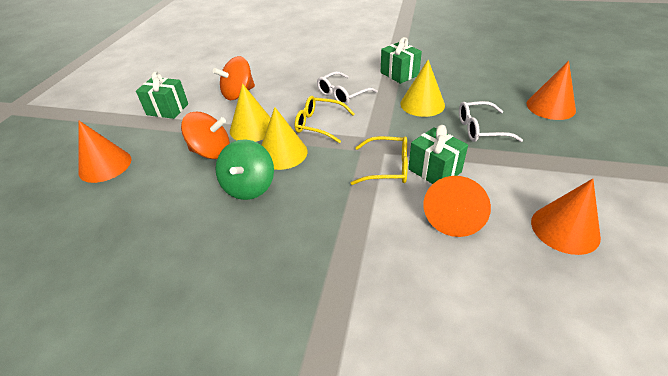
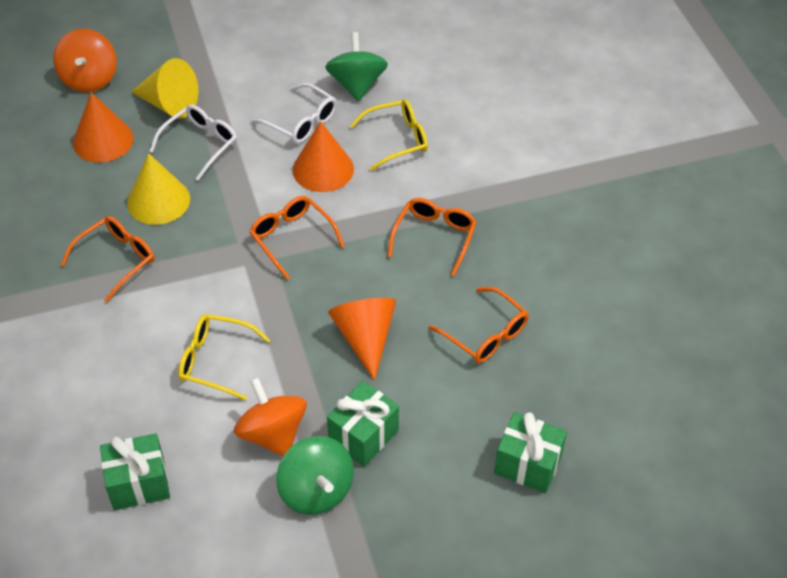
green spinning top: [216,139,274,200] = 1 -> [276,436,354,515] [325,32,388,102] = 2
orange cone: [79,121,131,183] [424,176,491,237] [526,61,576,120] [531,179,601,255] = 4 -> [73,92,134,163] [293,121,354,192] [328,298,396,381] = 3
orange glasses: none = 0 -> [61,216,155,302] [250,196,345,280] [388,198,477,276] [429,287,529,363] = 4
yellow cone: [230,84,271,142] [261,107,307,170] [400,60,445,117] = 3 -> [127,153,190,225] [131,58,199,119] = 2

